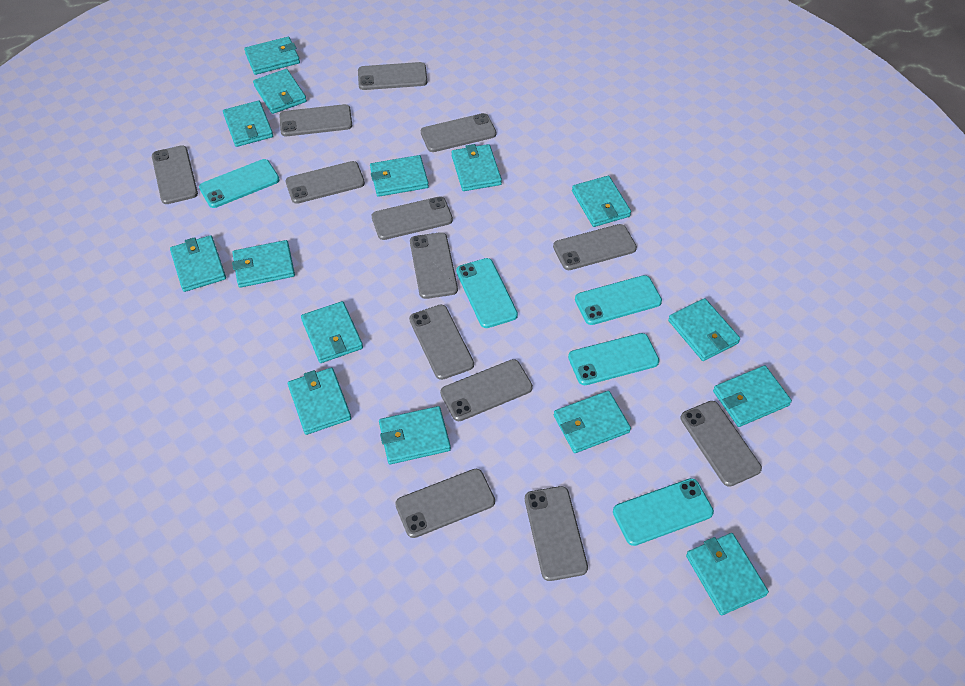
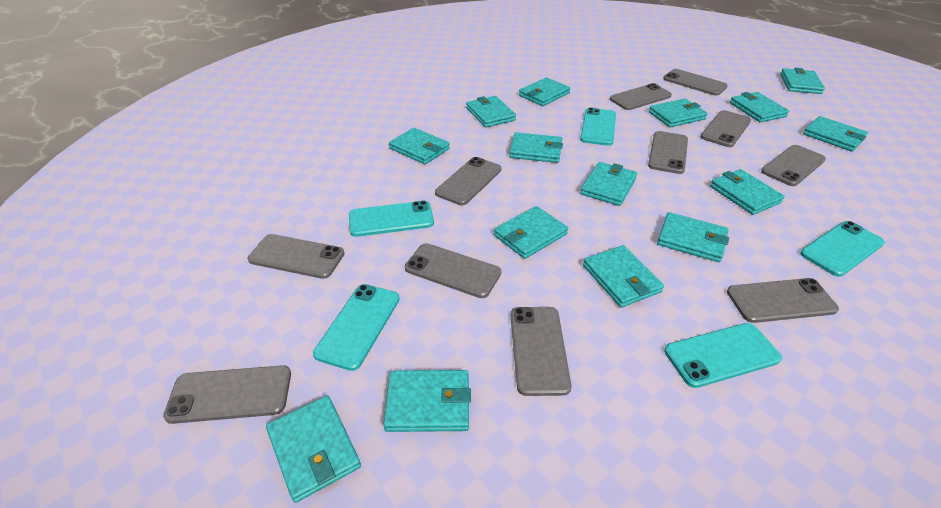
grey phone: [152,145,198,204] [279,104,352,136] [285,161,365,204] [358,62,427,90] [372,196,453,240] [395,469,495,538] [409,305,474,380] [410,232,458,299] [421,113,496,152] [440,359,533,421] [525,486,588,581] [553,224,637,270] [681,401,762,487] = 13 -> [163,365,291,424] [248,234,345,279] [405,243,501,298] [435,157,501,205] [510,307,571,396] [610,83,672,110] [648,131,688,174] [663,69,728,96] [700,110,751,147] [727,278,839,323] [761,145,826,186] = 11

